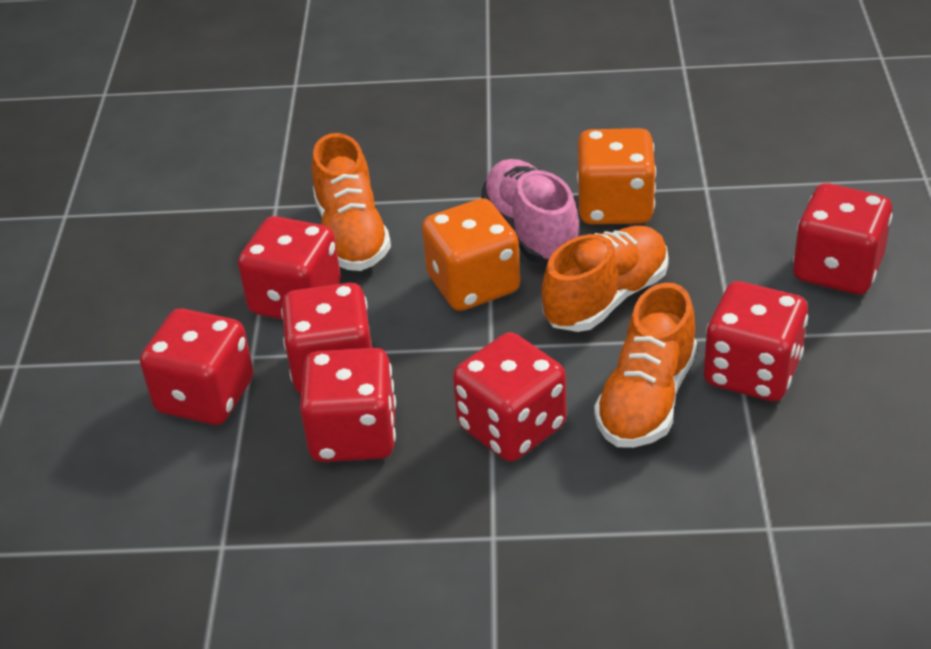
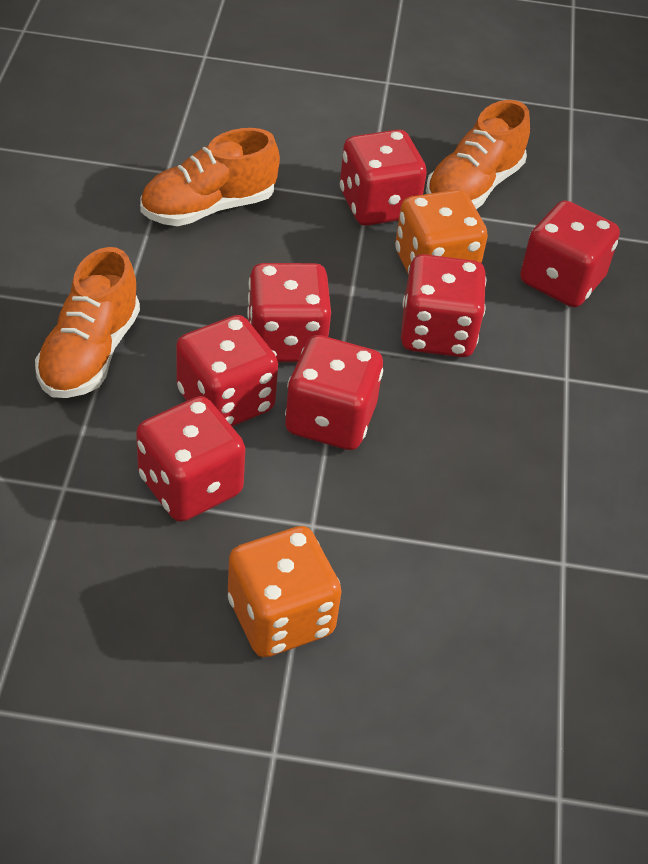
pink shoe: [481,159,581,264] = 1 -> none = 0

